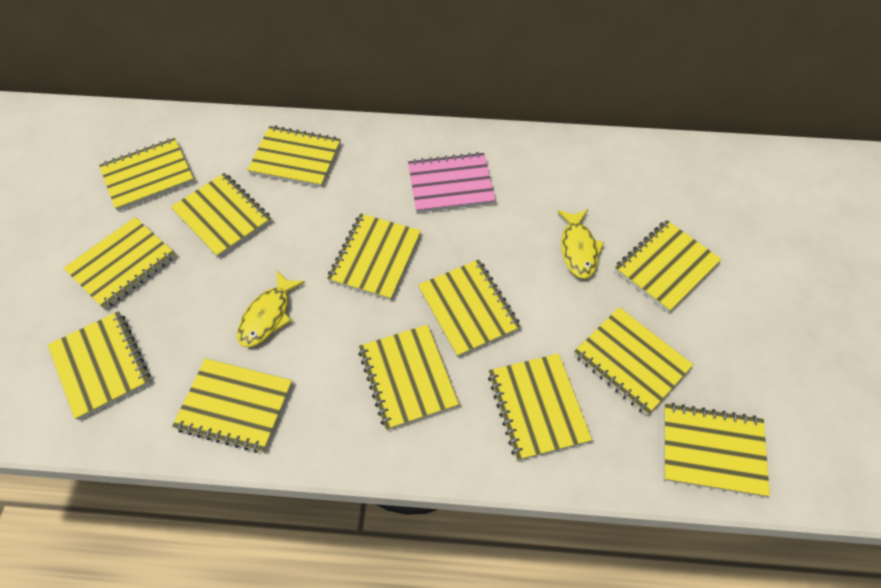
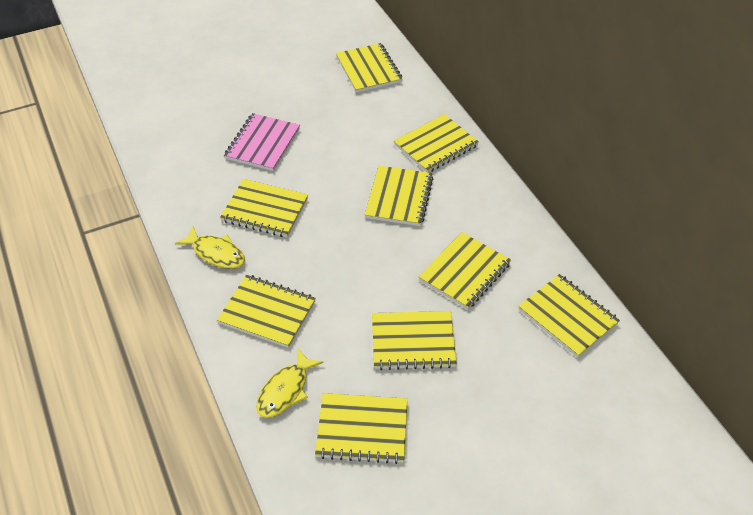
yellow notebook: [48,311,151,420] [64,217,176,310] [99,138,194,211] [171,173,272,258] [172,358,292,453] [247,126,341,187] [327,213,421,300] [358,325,459,430] [418,260,521,357] [488,354,592,461] [574,307,693,415] [615,220,722,312] [664,403,770,497] = 13 -> [217,275,316,348] [220,179,308,237] [315,393,408,464] [336,43,403,93] [365,166,433,226] [372,311,457,370] [394,114,479,173] [419,232,511,309] [518,274,620,358] = 9

